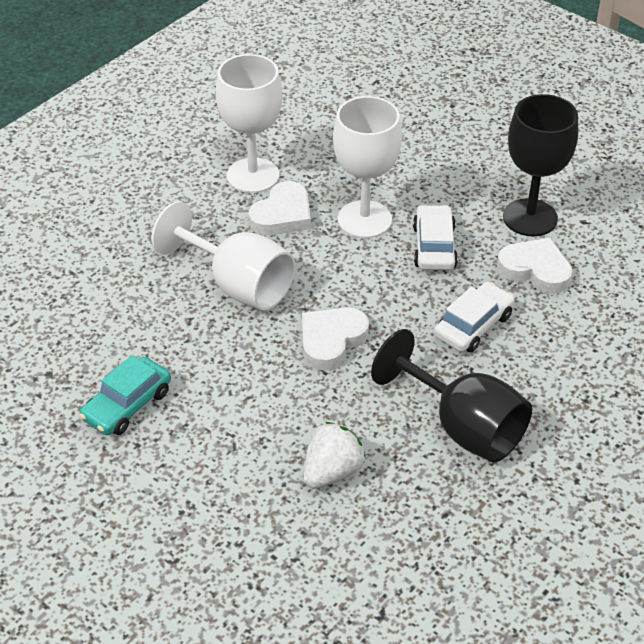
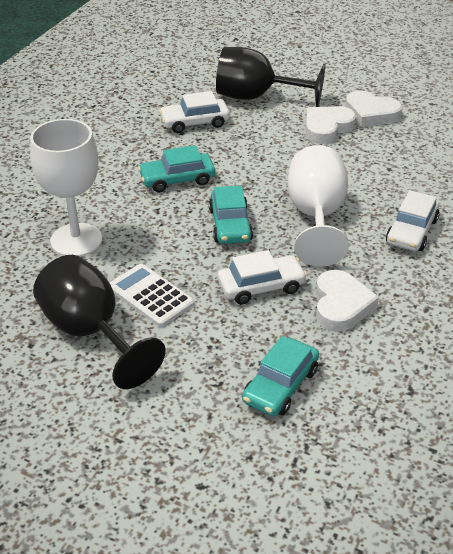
turquoise car: [79,355,171,435] = 1 -> [138,145,215,192] [209,185,253,244] [242,336,319,416] = 3
white calculator: none = 0 -> [109,264,195,327] = 1
white car: [413,205,458,270] [434,282,515,352] = 2 -> [159,91,230,133] [218,250,307,304] [386,190,440,251] = 3
white goblet: [152,201,295,310] [216,54,282,193] [333,96,402,238] = 3 -> [30,119,102,257] [288,145,349,267] = 2
white strawberry: [303,422,366,489] = 1 -> none = 0

